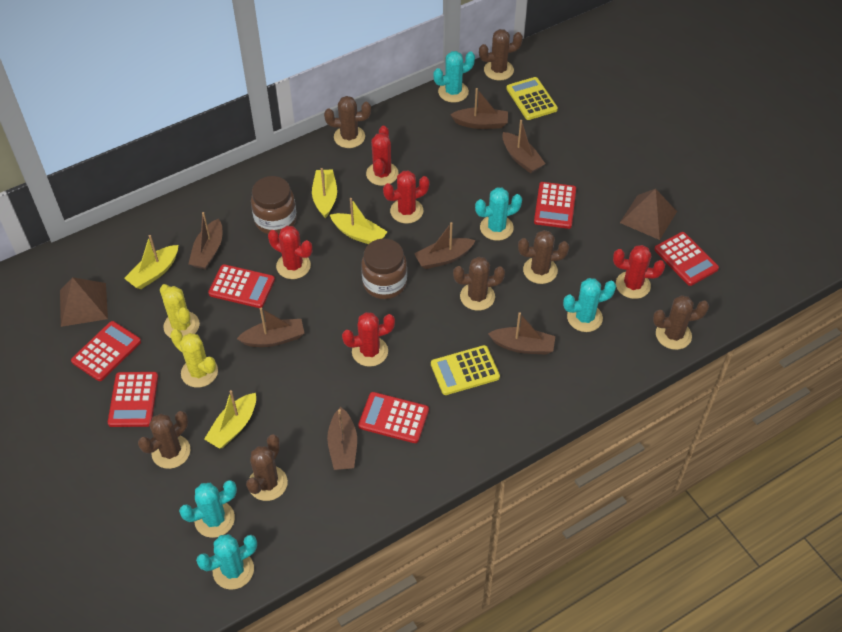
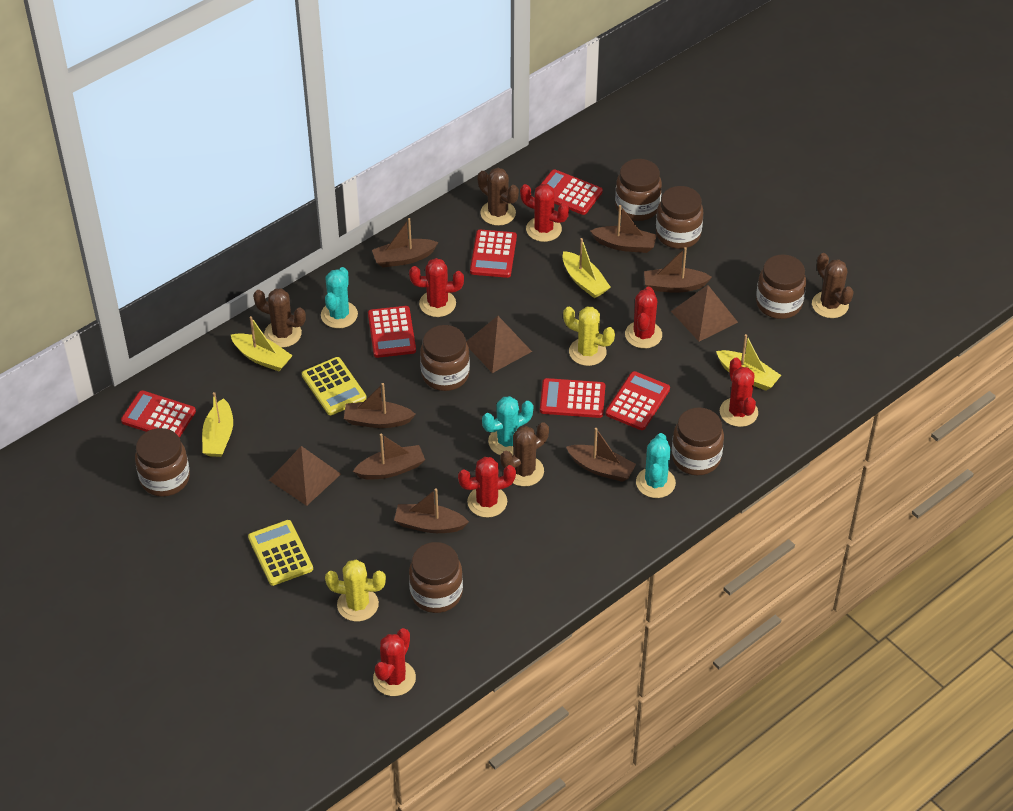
brown cactus: [138,411,190,469] [246,434,288,501] [324,96,371,148] [453,257,505,311] [479,29,523,81] [518,230,569,284] [653,295,709,350] = 7 -> [253,288,306,347] [478,168,519,226] [500,422,549,486] [812,253,854,318] = 4
brown jar: [251,176,297,234] [361,239,407,299] = 2 -> [135,428,190,497] [409,542,463,613] [420,325,470,391] [615,159,662,221] [656,186,704,249] [672,407,724,475] [756,254,806,319] = 7
brown pyramid: [60,277,108,327] [620,189,677,240] = 2 -> [269,446,341,506] [466,316,532,373] [671,285,738,342] = 3
red cactus: [268,226,312,279] [342,312,395,367] [366,126,398,186] [383,171,430,224] [613,245,665,299] = 5 -> [373,628,416,696] [409,258,464,317] [458,457,516,518] [520,184,569,242] [625,287,662,349] [720,358,758,427] = 6
turquoise cactus: [179,480,237,538] [196,534,257,590] [433,51,475,103] [475,187,522,241] [563,278,616,332] = 5 -> [321,267,358,329] [482,396,533,455] [636,433,676,498] = 3

